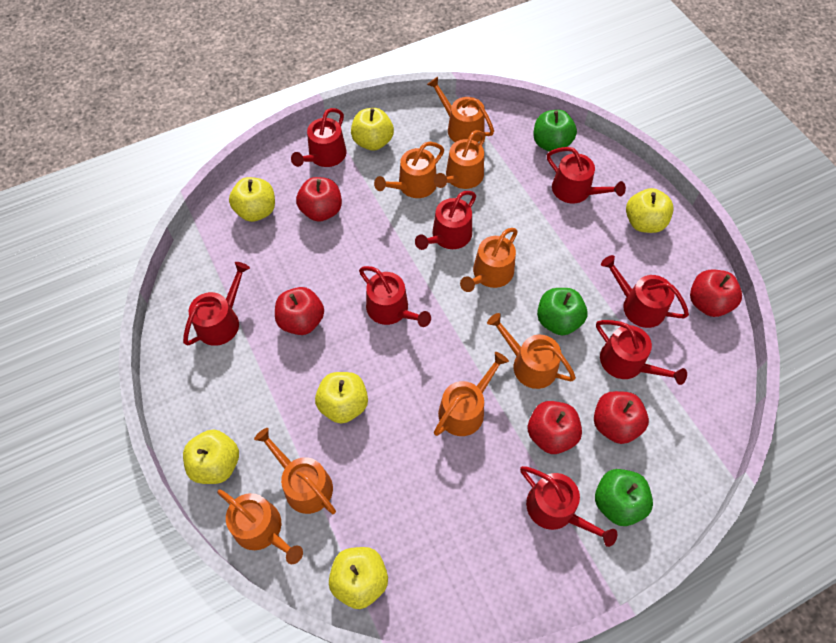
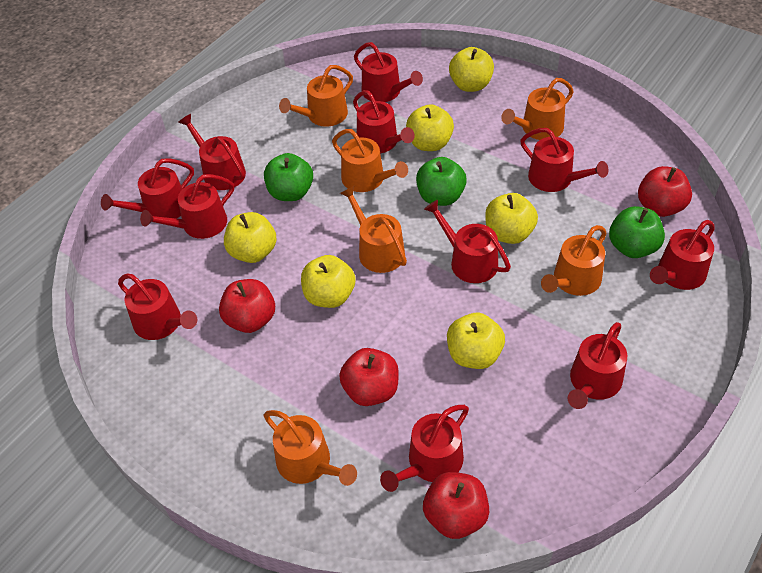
orange watering can: [217,489,303,564] [254,428,336,514] [374,142,444,198] [427,77,494,142] [434,130,486,189] [434,352,509,436] [460,228,518,292] [487,313,576,389] = 8 -> [263,410,357,486] [279,65,353,127] [332,129,408,192] [340,186,407,273] [501,78,574,140] [541,225,607,296] = 6
red apple: [275,287,324,335] [296,177,342,222] [528,401,582,454] [594,391,649,444] [690,270,742,317] = 5 -> [219,279,275,333] [339,348,399,406] [423,472,489,539] [638,166,692,217] = 4
red watering can: [183,262,250,346] [291,108,346,167] [359,266,431,327] [415,191,476,250] [520,466,617,547] [547,147,626,204] [596,320,687,385] [601,255,689,328] = 8 -> [101,158,194,219] [118,274,197,340] [140,174,234,239] [178,114,246,190] [353,90,415,153] [354,42,423,102] [380,405,469,492] [424,200,511,283] [520,128,608,192] [568,322,627,409] [650,220,715,290] = 11

